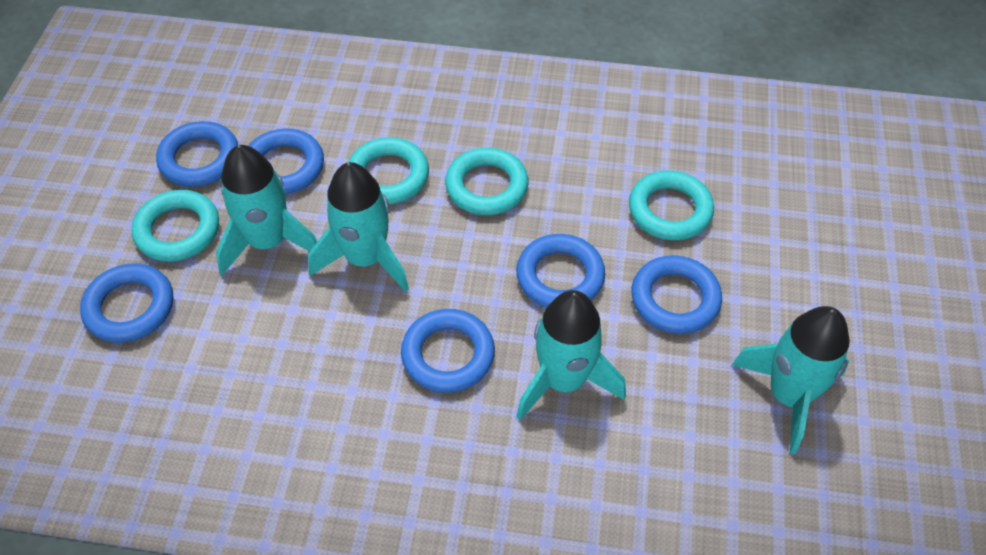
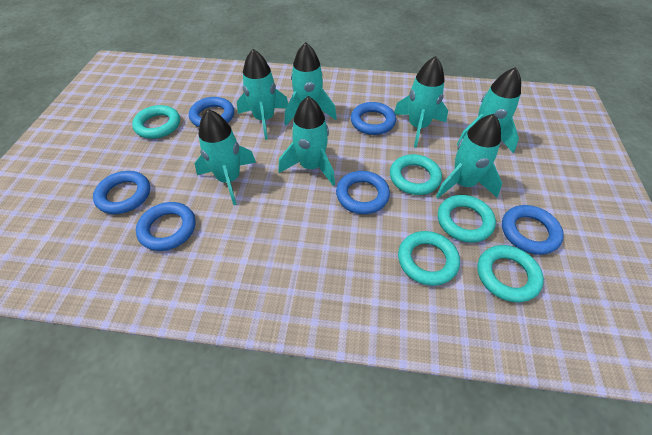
turquoise ring: [132,190,219,262] [348,137,429,204] [445,147,528,215] [629,170,714,240] = 4 -> [132,105,180,139] [390,154,442,195] [398,231,460,286] [438,195,496,243] [477,245,544,302] = 5
turquoise rocket: [216,145,317,275] [308,162,409,292] [516,290,626,420] [732,306,850,454] = 4 -> [194,109,256,205] [237,49,288,140] [278,96,335,186] [284,42,337,125] [394,56,448,148] [436,114,502,198] [457,67,521,153] = 7

